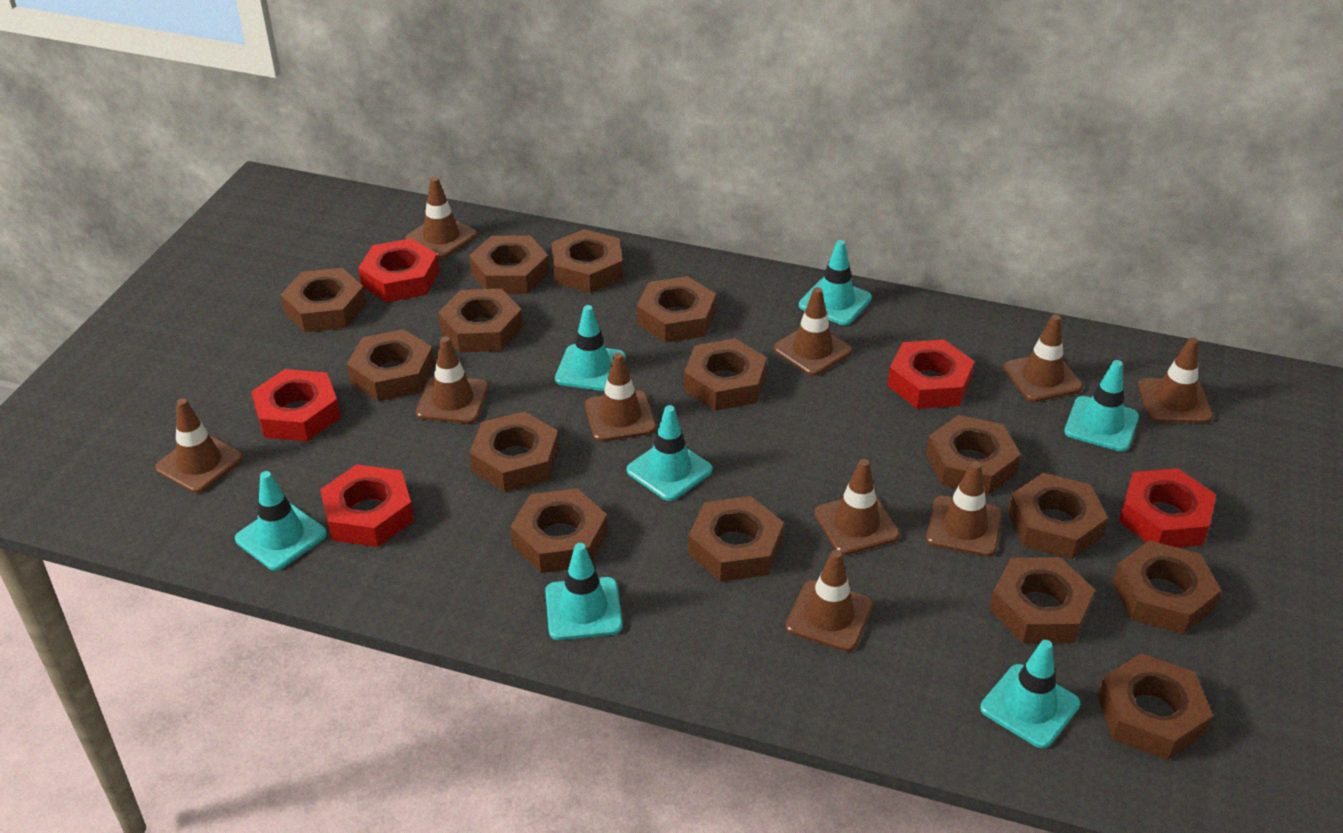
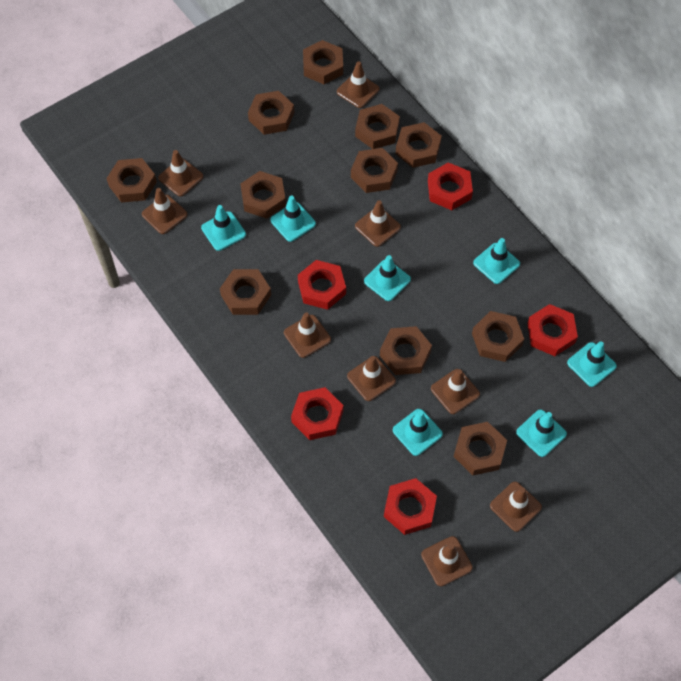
brown nut: [281,268,366,332] [347,329,435,401] [438,288,523,352] [469,236,549,294] [469,411,559,492] [510,488,608,573] [552,229,623,293] [637,276,716,343] [684,338,767,411] [688,496,784,582] [926,415,1021,495] [989,557,1095,643] [1008,473,1108,559] [1097,653,1213,760] [1112,540,1221,634] = 15 -> [106,158,157,203] [220,269,271,315] [240,171,286,219] [248,91,294,135] [303,40,343,84] [351,148,398,193] [355,104,400,149] [380,326,432,375] [396,122,442,168] [454,422,507,475] [472,311,524,362] = 11
brown traffic cone: [155,398,244,493] [405,177,477,258] [416,336,489,424] [585,353,656,442] [773,287,852,376] [786,550,873,651] [814,459,900,555] [926,461,1002,557] [1004,314,1083,402] [1138,337,1213,423] = 10 -> [142,188,187,234] [158,150,203,197] [284,312,331,358] [337,62,380,108] [347,356,396,401] [355,200,401,247] [421,536,473,587] [431,369,480,414] [490,482,542,532] = 9

